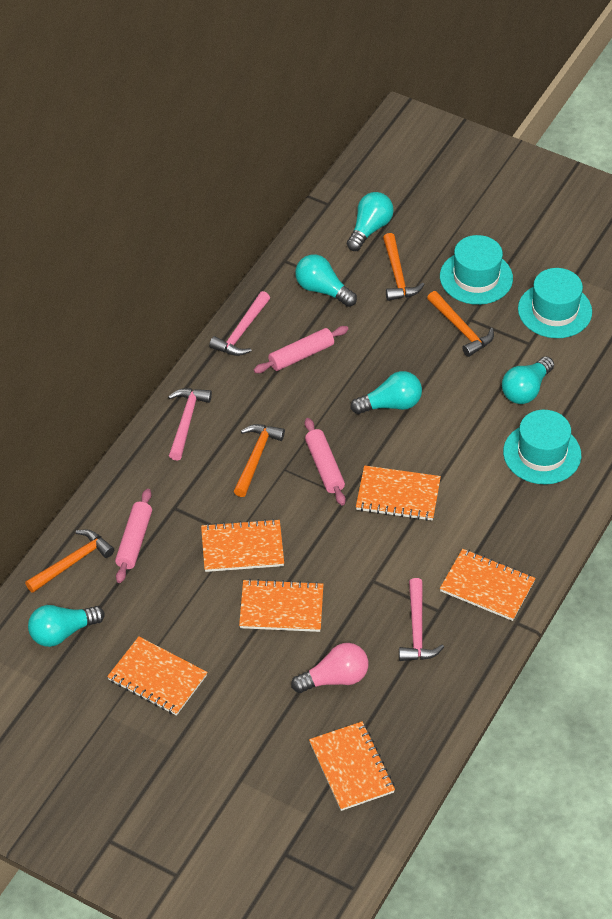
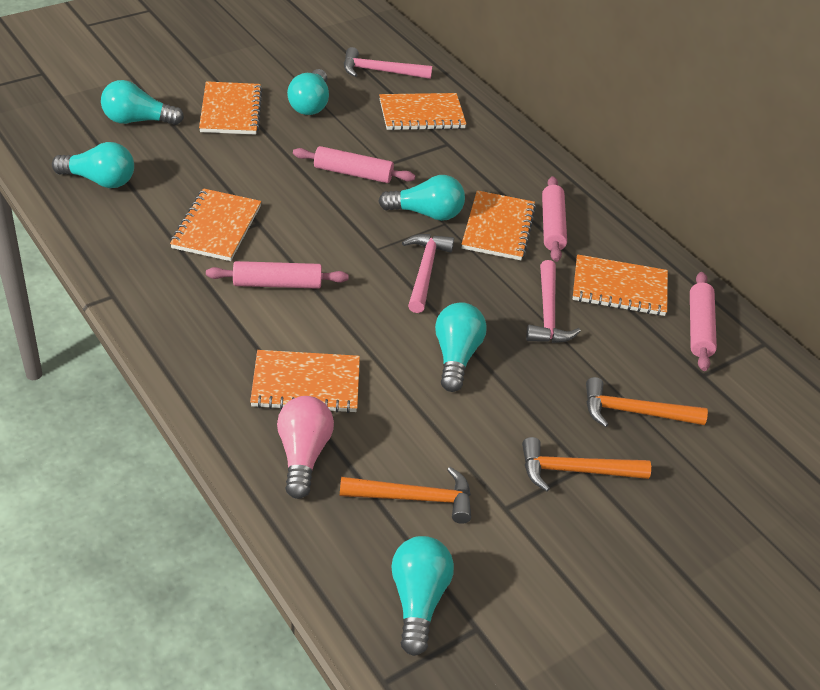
orange hammer: [25,529,114,593] [234,424,285,497] [383,233,425,301] [427,291,494,357] = 4 -> [340,467,471,524] [522,437,651,491] [586,377,708,427] = 3
pink rolling pin: [115,489,152,583] [254,326,349,373] [305,418,346,505] = 3 -> [206,261,349,289] [293,146,416,183] [542,176,567,262] [690,272,717,371] = 4
turquoise hat: [440,235,513,305] [503,410,581,484] [518,268,592,338] = 3 -> none = 0
turquoise light bulb: [28,605,104,647] [295,255,357,307] [347,192,394,251] [350,371,422,414] [502,356,554,404] = 5 -> [52,142,134,188] [101,80,184,125] [287,69,329,115] [378,175,465,221] [391,536,454,656] [435,302,487,392] = 6

